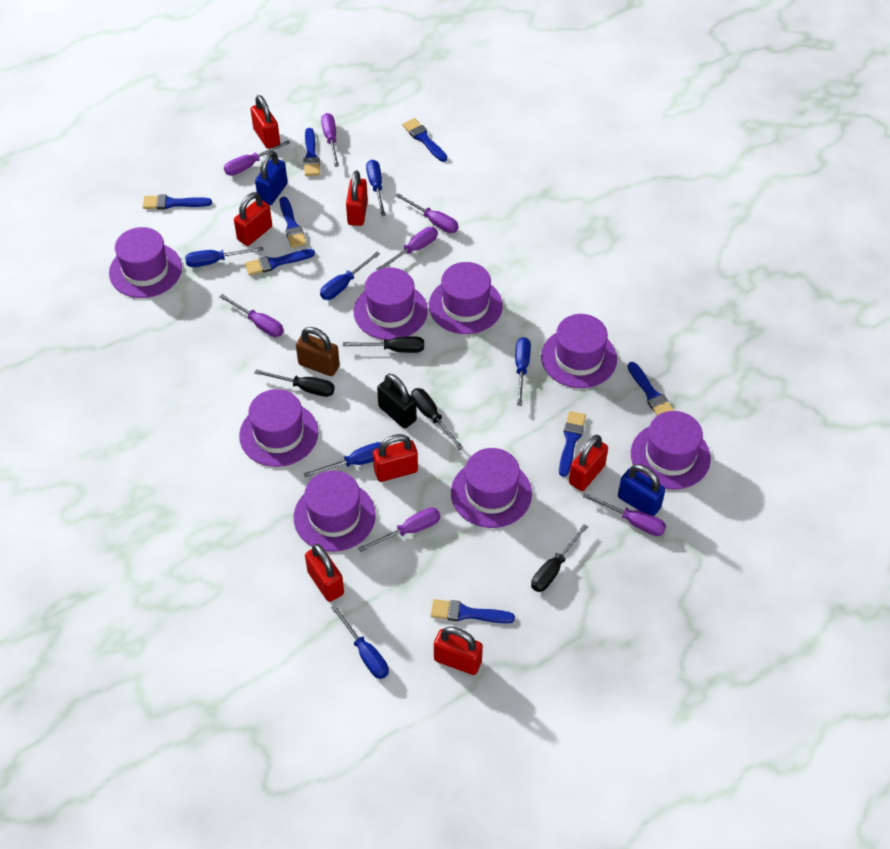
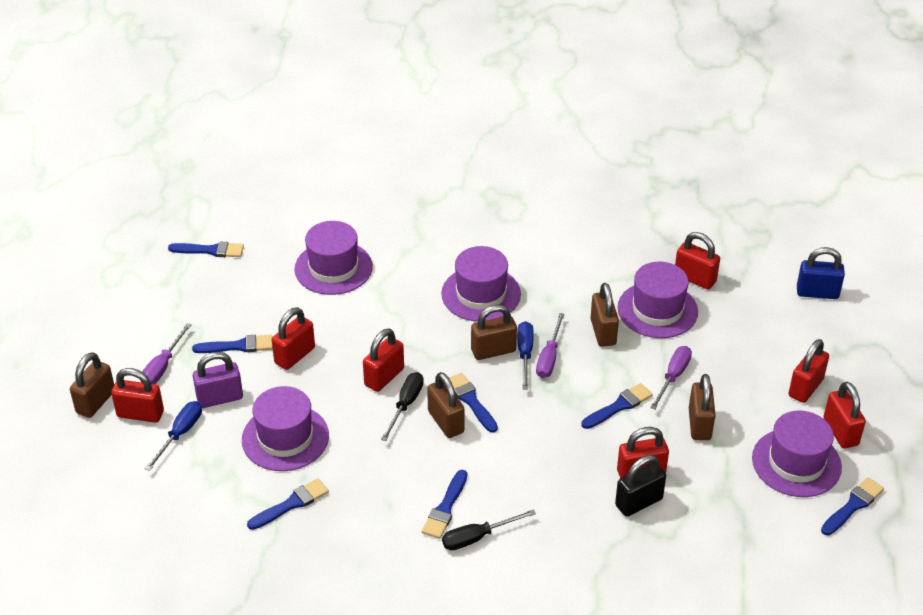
black screwdriver: [254,369,335,397] [343,336,424,353] [411,388,463,450] [531,524,588,592] = 4 -> [381,372,424,441] [442,510,536,550] = 2
blue brush: [143,195,212,210] [245,249,315,276] [280,197,307,248] [303,128,320,176] [402,118,447,162] [431,599,515,623] [559,411,586,477] [627,362,674,416] = 8 -> [168,242,244,257] [192,335,273,353] [247,478,329,530] [422,470,467,539] [449,373,498,433] [582,383,653,429] [821,477,884,535] = 7
blue padlock: [255,151,288,205] [618,464,665,516] = 2 -> [797,247,845,299] = 1
blue screwdriver: [185,247,263,267] [304,442,381,478] [320,252,380,300] [331,605,389,679] [366,160,386,216] [515,337,531,406] = 6 -> [145,401,202,471] [517,321,534,390] = 2
brown padlock: [296,327,340,376] = 1 -> [70,352,114,418] [427,372,464,438] [471,305,517,360] [590,283,619,347] [689,374,716,440] = 5
purple hat: [109,227,182,298] [239,389,318,467] [293,470,376,552] [354,267,428,340] [429,262,503,334] [451,448,532,528] [541,314,617,388] [631,411,711,490] = 8 -> [242,386,329,471] [294,221,373,295] [441,246,521,322] [618,262,698,338] [752,411,842,497] = 5
purple padlock: none = 0 -> [193,352,243,408] = 1
purple screwdriver: [219,294,284,337] [224,140,290,176] [321,113,339,167] [358,507,440,552] [376,227,438,270] [396,193,458,233] [582,493,666,536] = 7 -> [141,323,192,384] [536,313,565,378] [650,346,692,409] = 3

